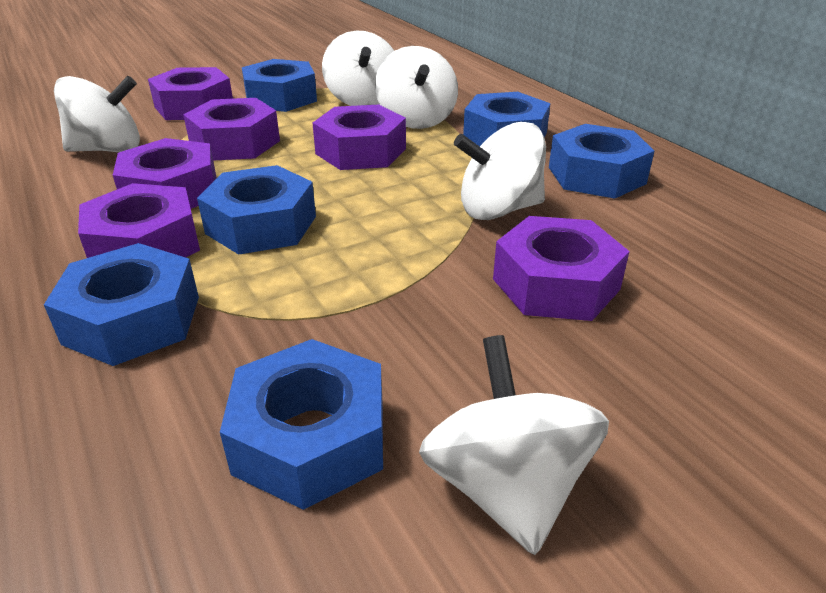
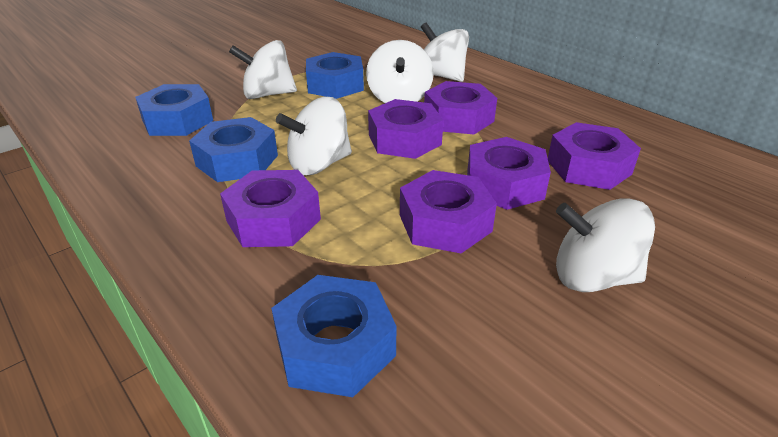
blue nut: [44,243,199,366] [197,165,316,255] [220,339,383,510] [242,59,317,112] [463,92,551,146] [549,124,654,199] = 6 -> [135,84,213,136] [189,117,278,182] [271,275,396,397] [306,52,364,99] = 4

